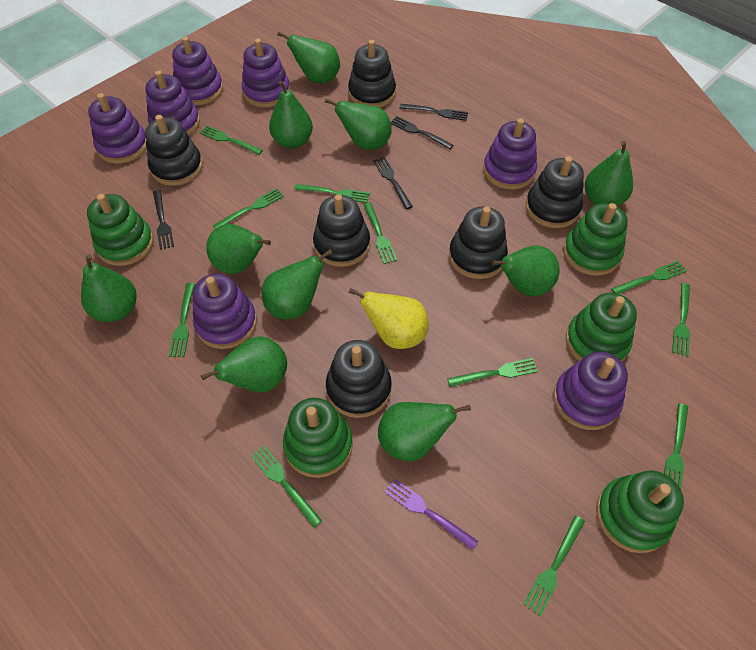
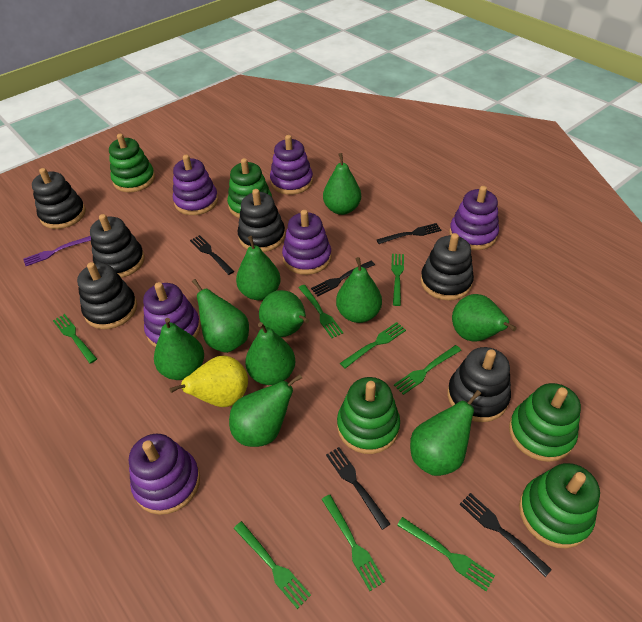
black fork: [153,190,174,250] [373,156,413,209] [391,116,453,149] [399,104,468,121] = 4 -> [190,235,234,275] [311,261,375,296] [326,447,390,530] [377,223,441,244] [460,493,552,577] = 5
green fork: [169,283,195,357] [200,126,263,155] [213,188,284,229] [251,445,322,528] [294,184,370,203] [363,202,397,264] [447,358,538,387] [523,515,585,616] [611,261,687,294] [664,403,688,489] [672,283,690,357] = 11 -> [53,314,97,364] [234,521,311,609] [299,285,343,338] [321,494,385,591] [340,322,406,369] [391,254,404,306] [394,345,461,395] [397,517,495,592] = 8
purple stacking toy: [88,93,147,164] [145,70,200,136] [172,37,223,105] [192,274,257,349] [242,39,290,107] [483,118,537,190] [553,352,628,430] = 7 -> [129,434,200,515] [143,282,201,347] [173,155,218,215] [270,135,313,195] [282,210,331,275] [449,186,499,250] = 6

